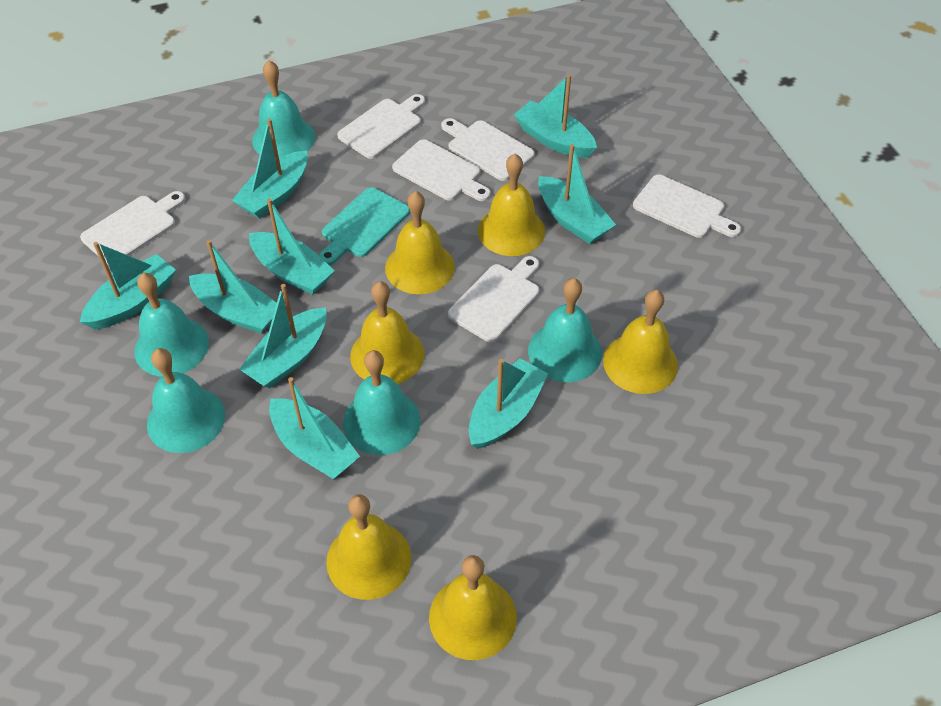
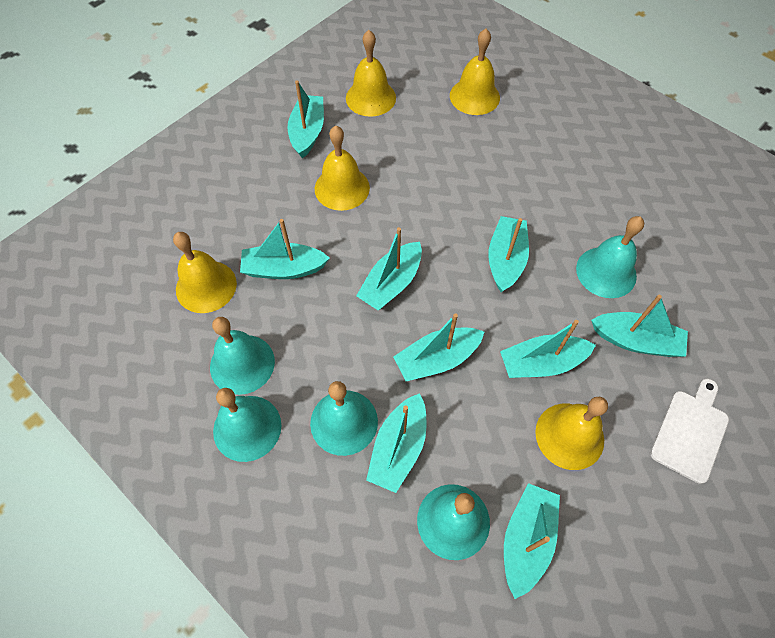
turquoise cutting board: [319,187,410,265] = 1 -> none = 0
white cutting board: [80,191,186,264] [337,94,425,159] [392,139,491,201] [441,118,535,181] [448,256,540,342] [633,175,741,238] = 6 -> [650,379,729,484] = 1
yellow bell: [326,494,411,600] [350,281,424,384] [385,191,455,294] [429,555,517,660] [478,154,545,256] [603,290,678,394] = 6 -> [173,232,237,313] [315,126,370,211] [346,30,396,117] [450,29,500,115] [535,397,608,470] = 5

